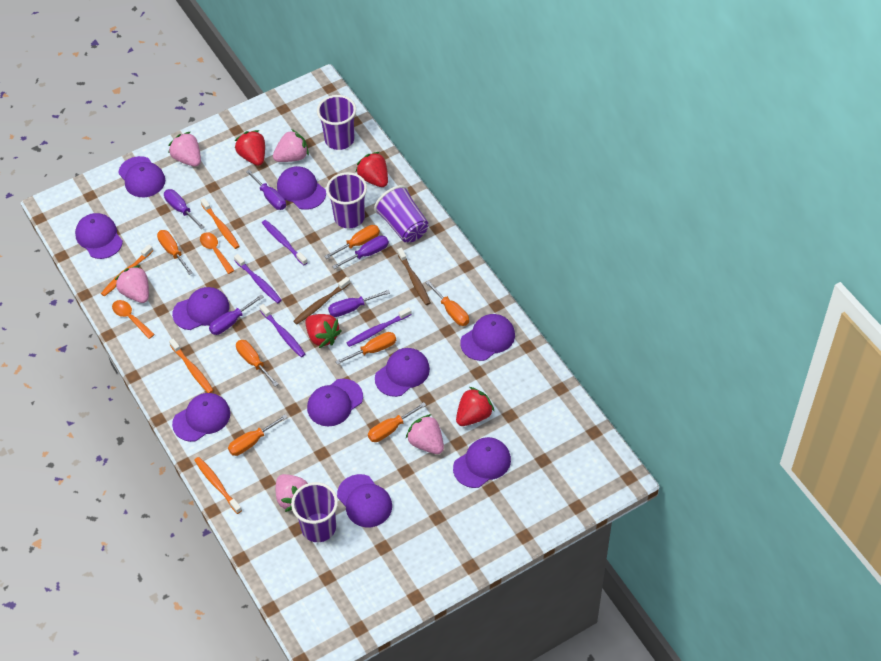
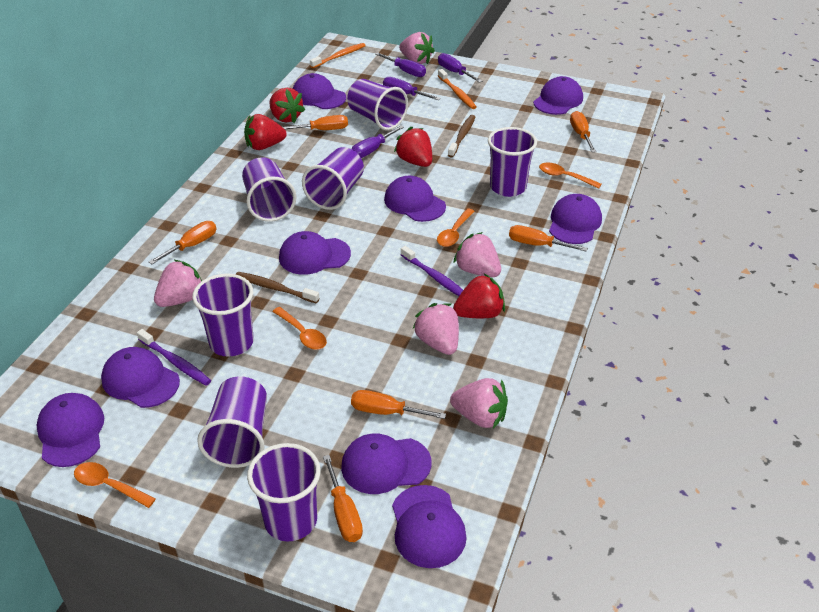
orange screwdriver: [157,230,193,275] [228,414,288,456] [236,340,278,386] [324,225,380,259] [335,332,396,365] [368,402,426,442] [426,281,469,326] = 7 -> [149,221,216,264] [283,115,348,130] [323,455,363,542] [351,390,446,419] [509,225,588,252] [570,111,596,152] = 6
orange spoon: [112,300,155,339] [200,232,235,274] = 2 -> [74,462,156,508] [272,307,327,350] [437,208,475,247] [539,163,602,189] = 4
orange toothbrush: [101,244,153,297] [169,339,214,393] [194,457,242,514] [200,198,240,249] = 4 -> [310,43,366,68] [438,69,476,109] = 2
purple cap: [75,213,123,259] [118,156,165,197] [172,287,229,330] [172,393,230,442] [277,166,326,210] [307,379,363,426] [337,474,392,527] [375,348,430,397] [453,437,511,488] [460,314,515,361] = 10 -> [37,393,104,467] [101,347,180,408] [279,231,351,275] [293,73,346,109] [341,434,431,494] [384,176,446,222] [392,485,466,568] [533,76,583,115] [549,194,602,244] = 9
purple cup: [291,482,338,542] [317,95,356,150] [326,172,367,228] [374,185,429,243] = 4 -> [192,273,254,357] [197,376,267,468] [242,157,296,222] [247,443,321,542] [302,147,364,210] [347,79,408,130] [488,127,537,197] = 7
purple screwdriver: [164,189,205,229] [209,295,263,335] [246,170,286,210] [328,290,390,317] [332,236,389,269] = 5 -> [352,125,404,158] [376,52,426,77] [383,77,441,100] [438,53,482,83] = 4
purple toothbrush: [234,254,282,303] [259,304,305,357] [262,220,308,266] [347,307,412,347] = 4 -> [137,329,211,386] [401,246,463,296] = 2

